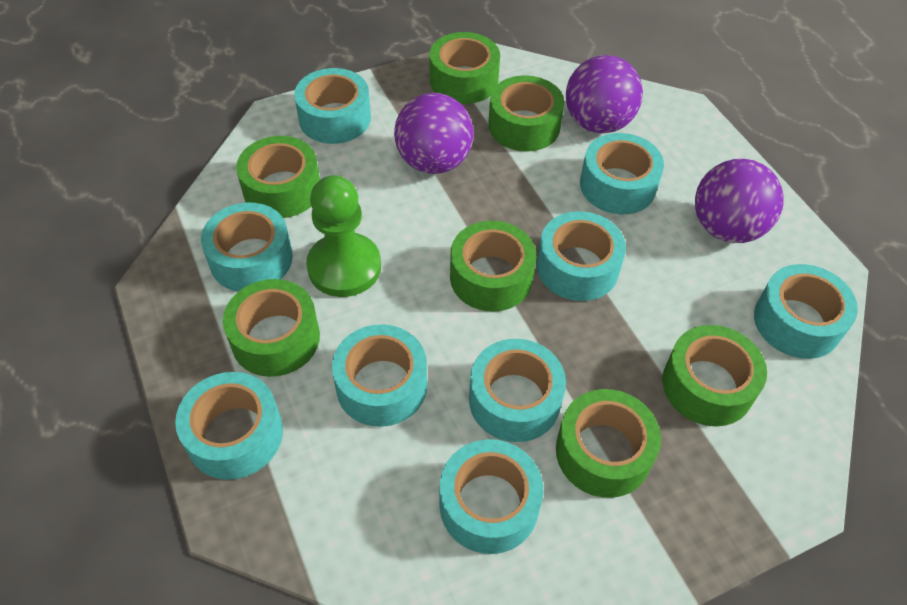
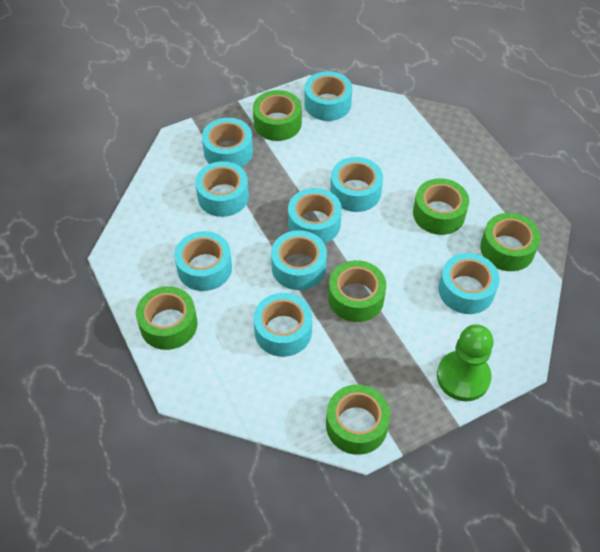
green tape: [223,279,320,377] [236,136,320,218] [429,32,500,104] [450,221,536,312] [488,75,564,152] [556,389,661,498] [662,325,767,426] = 7 -> [136,286,197,350] [253,90,302,141] [326,385,390,455] [328,260,386,322] [413,178,469,235] [480,213,541,271] = 6
purple ball: [394,93,474,174] [566,55,643,133] [695,159,784,243] = 3 -> none = 0

